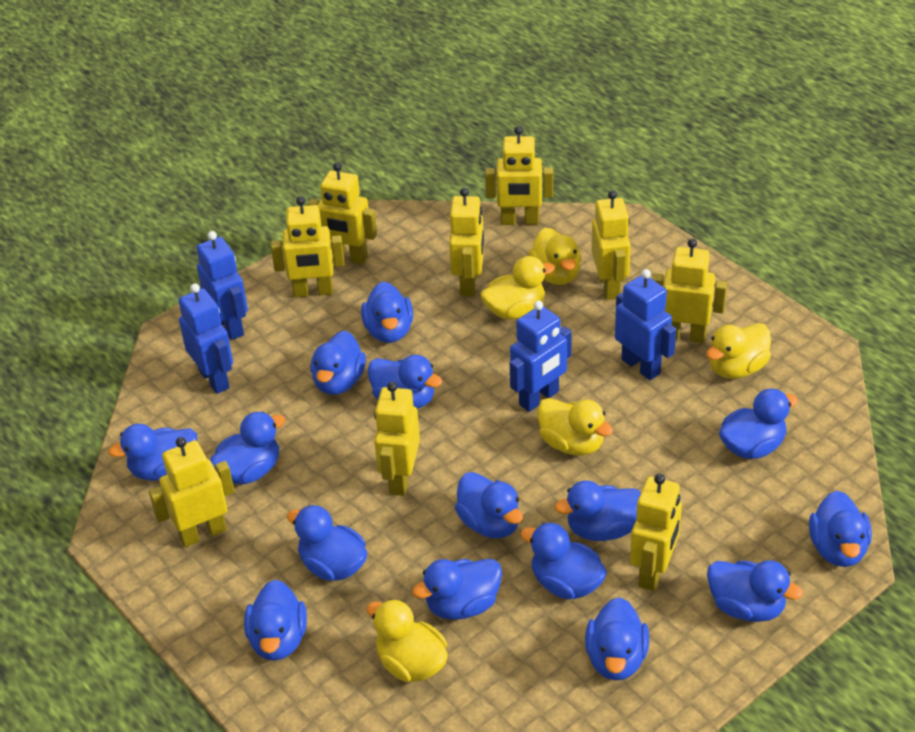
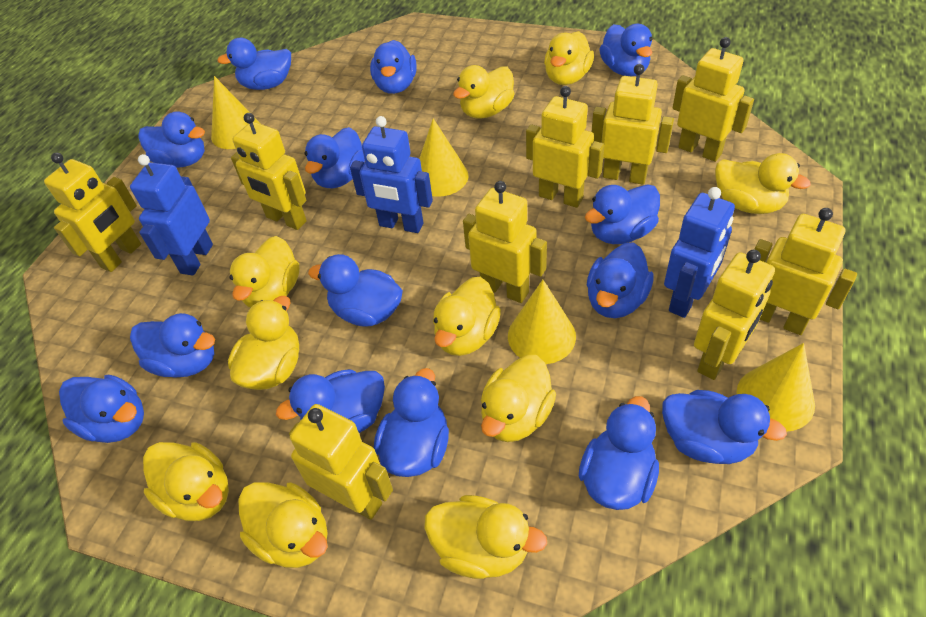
blue duck: [108,424,197,481] [210,412,285,485] [244,580,307,661] [287,505,367,581] [310,331,366,395] [361,281,413,343] [368,355,442,409] [412,559,502,620] [455,472,523,538] [520,523,607,599] [555,480,641,541] [585,597,649,680] [707,560,803,622] [719,389,798,459] [809,491,872,567] = 15 -> [59,375,144,443] [130,313,215,377] [138,111,205,168] [217,38,291,90] [276,369,385,433] [305,127,365,188] [308,254,403,327] [370,40,417,94] [374,368,449,477] [579,396,659,510] [585,184,660,244] [587,242,654,318] [599,24,652,77] [662,390,787,464] = 14
blue robot: [179,283,233,394] [197,231,248,340] [510,301,572,412] [615,269,676,380] = 4 -> [130,154,213,276] [350,116,433,233] [664,187,735,318] = 3
yellow cone: none = 0 -> [211,76,261,149] [419,118,468,197] [508,280,576,364] [737,343,815,432] = 4
yellow duck: [366,599,448,682] [480,256,555,320] [528,228,581,285] [537,398,613,456] [706,323,771,379] = 5 -> [143,442,229,521] [228,296,299,390] [230,236,300,308] [238,482,328,568] [424,495,547,579] [433,277,501,356] [453,65,514,119] [481,355,556,442] [544,31,594,85] [715,153,811,214] = 10

